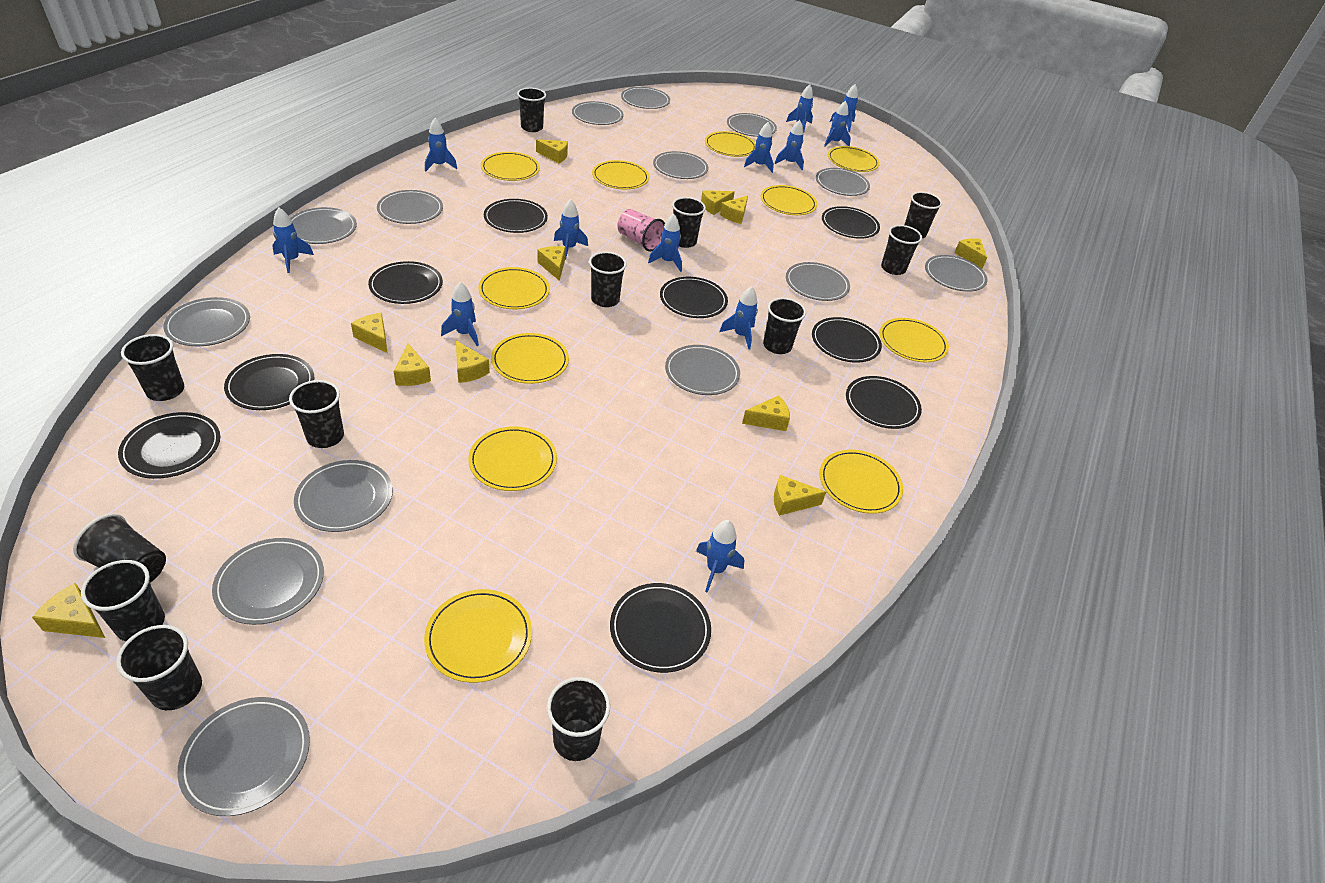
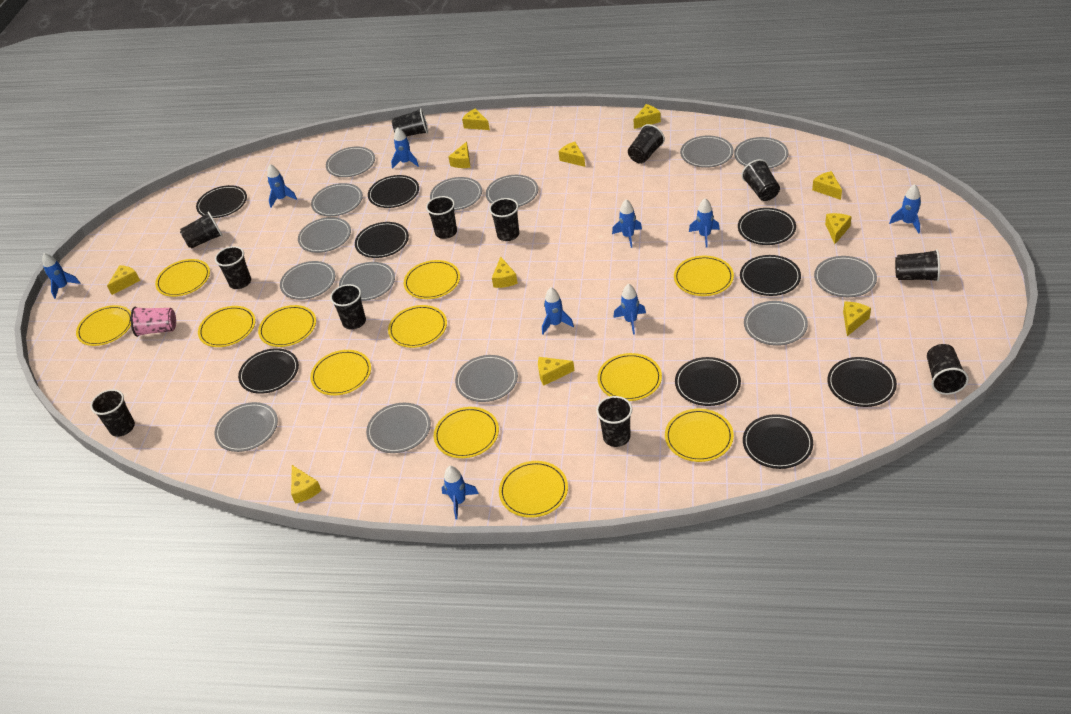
blue rocket: [272,208,314,273] [425,118,457,172] [441,282,479,346] [554,199,588,259] [648,213,682,272] [696,520,744,593] [719,286,758,350] [744,122,774,173] [774,120,804,170] [786,84,813,133] [824,101,851,147] [830,84,858,132] = 12 -> [42,253,80,299] [267,164,297,208] [391,127,419,169] [442,466,479,519] [542,287,574,334] [612,199,642,248] [613,284,646,335] [689,198,720,247] [889,184,921,234] = 9
yellow plate: [424,589,532,683] [468,426,557,491] [478,267,550,309] [481,152,540,181] [491,333,569,384] [592,160,649,189] [705,131,756,157] [760,185,817,215] [819,450,903,514] [828,146,880,172] [879,318,949,362] = 11 -> [76,305,131,346] [155,259,210,297] [198,306,256,347] [258,305,316,347] [310,350,371,396] [388,305,447,348] [404,260,460,299] [434,407,499,458] [499,461,568,518] [597,353,662,401] [665,409,734,462] [674,256,734,296] = 12

